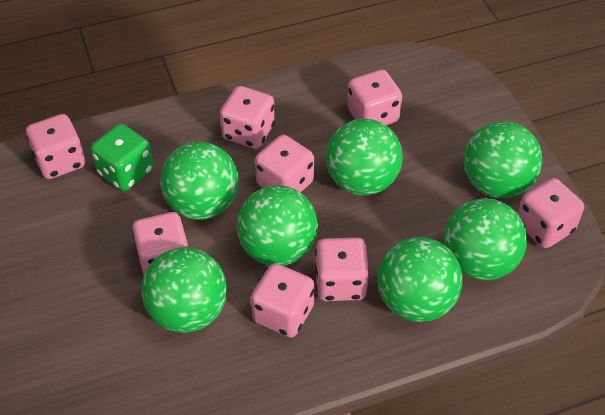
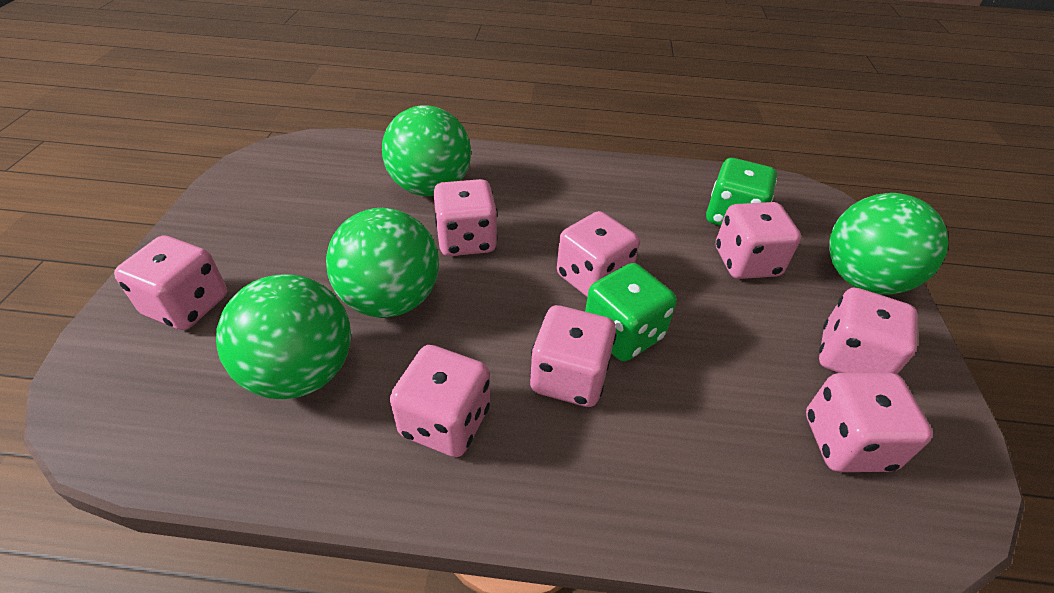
green ball: [141,247,227,333] [160,142,239,220] [237,185,318,266] [326,119,403,196] [378,237,463,322] [444,198,527,280] [464,121,542,198] = 7 -> [216,274,351,399] [326,208,439,318] [382,105,471,196] [829,193,949,295] = 4
green dice: [91,124,154,191] = 1 -> [585,263,677,361] [706,158,777,226] = 2

